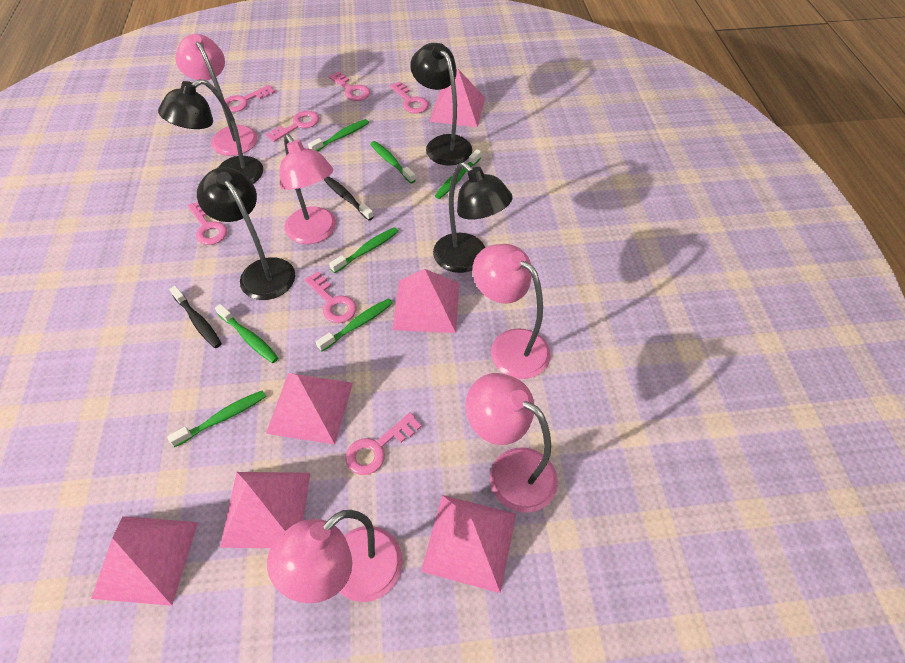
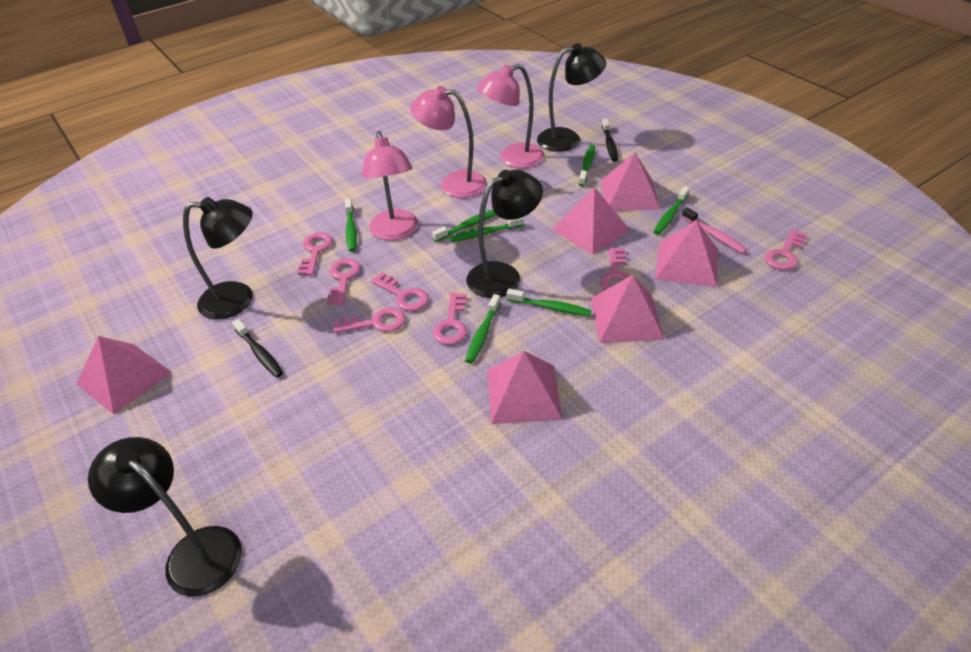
pink lamp: [175,34,258,156] [267,510,403,603] [280,134,336,244] [465,373,558,513] [473,244,551,379] = 5 -> [362,131,418,241] [410,86,487,198] [477,64,544,168] = 3
pink toothbrush: none = 0 -> [682,207,747,254] = 1

